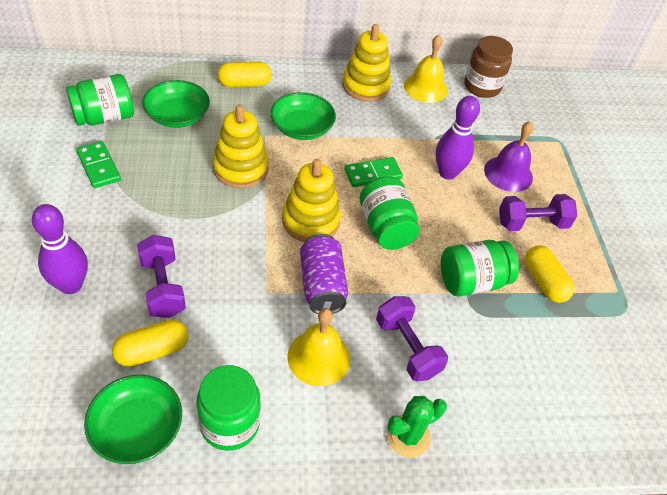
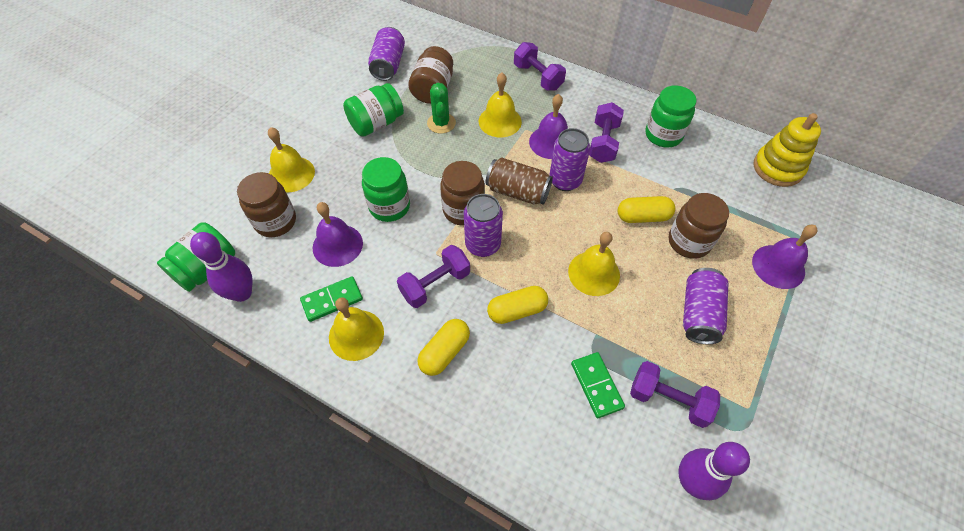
brown can: none = 0 -> [486,157,553,204] = 1
brown jar: [464,36,513,98] = 1 -> [237,172,296,237] [408,46,453,104] [440,161,485,226] [669,193,729,259] = 4
green bowl: [84,375,182,464] [142,80,210,128] [271,92,336,140] = 3 -> none = 0
purple bell: [484,121,534,192] = 1 -> [313,202,363,267] [529,94,568,159] [752,225,818,289] = 3
purple can: [300,234,348,314] = 1 -> [368,27,405,81] [464,194,503,257] [549,128,590,191] [683,268,728,344] = 4
purple dumbbell: [137,235,186,318] [376,296,448,381] [499,194,577,231] = 3 -> [397,245,470,308] [514,42,566,91] [589,102,624,163] [630,361,720,428] = 4
yellow bell: [287,308,350,386] [404,35,448,103] = 2 -> [268,127,315,193] [329,297,384,361] [479,73,522,137] [568,232,620,296] = 4
yellow stacking toy: [212,105,269,188] [282,159,341,242] [342,24,391,102] = 3 -> [754,113,821,187] = 1

